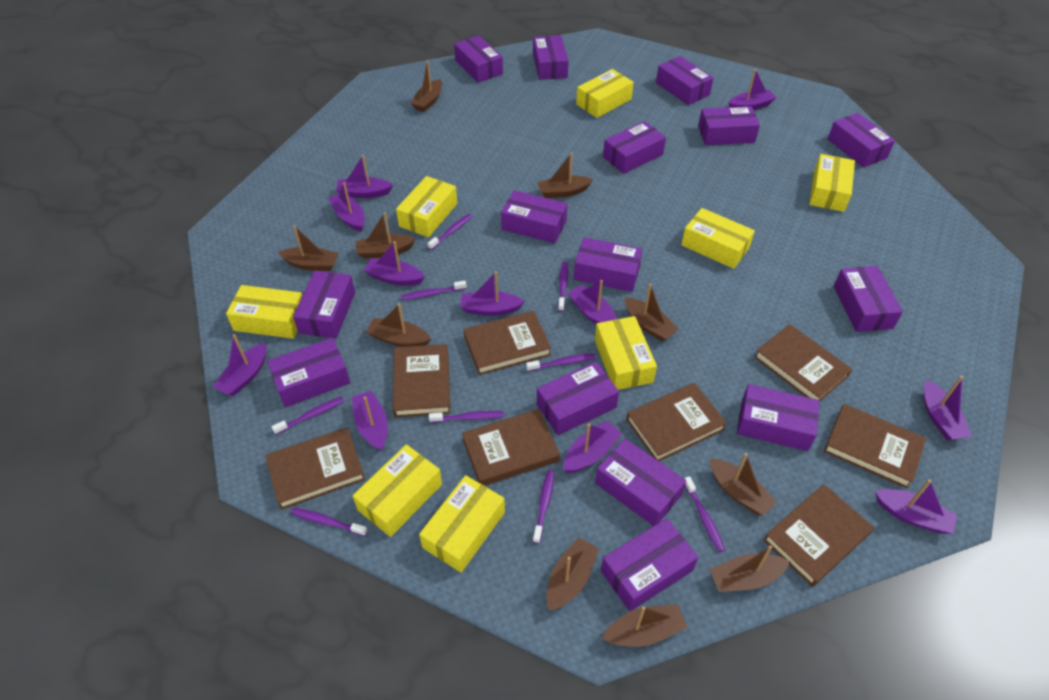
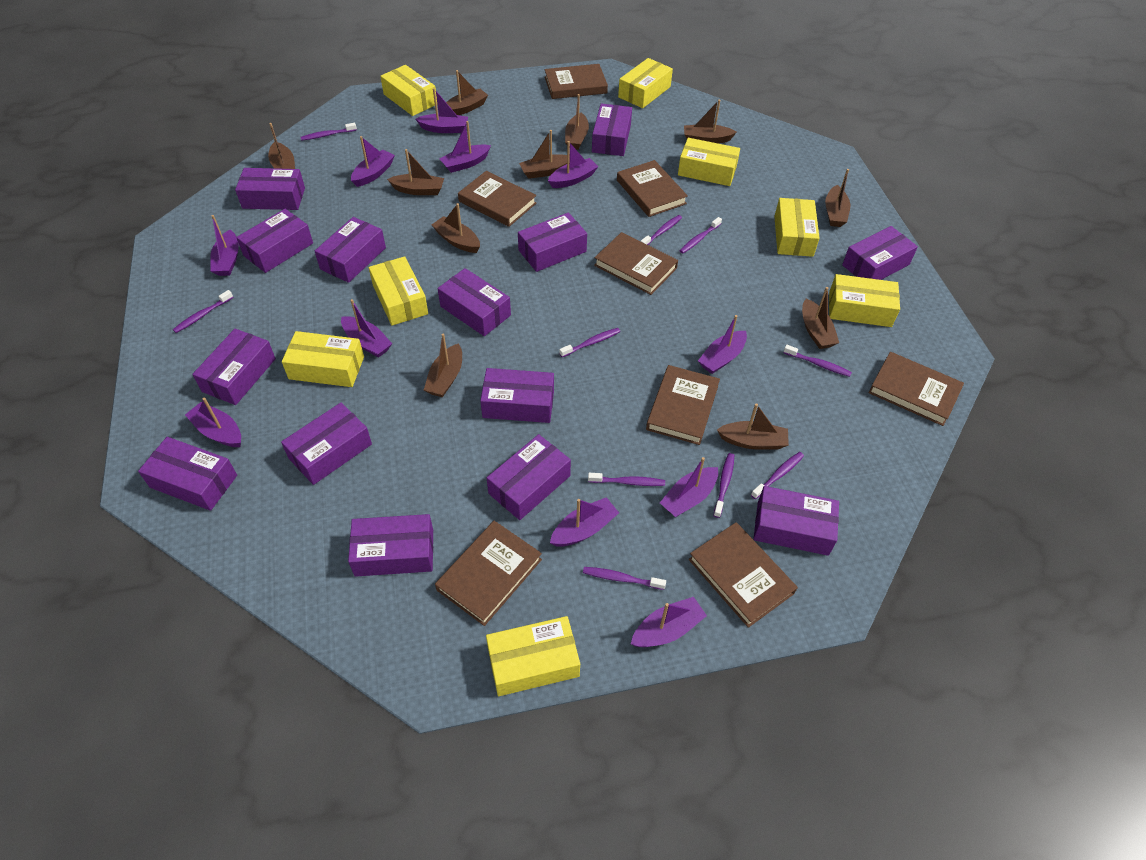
brown boat: [278,225,339,271] [355,212,416,259] [366,303,431,347] [411,60,442,112] [537,153,593,198] [547,537,599,611] [602,604,687,647] [625,284,679,341] [710,453,777,516] [710,545,790,592] = 10 -> [268,123,295,169] [387,149,444,195] [424,334,462,397] [432,203,480,253] [446,70,488,115] [519,130,570,179] [565,94,589,150] [684,100,737,144] [717,403,789,450] [802,287,839,349] [825,169,850,227] = 11
purple box: [267,338,350,407] [293,271,355,339] [454,35,503,83] [501,190,567,243] [533,35,569,80] [537,362,619,435] [574,237,643,292] [595,438,686,526] [601,518,699,611] [603,121,666,174] [656,56,713,105] [698,106,760,145] [737,384,819,451] [828,113,895,168] [834,266,903,332] = 15 -> [138,437,237,511] [192,329,276,405] [235,168,305,210] [236,209,313,273] [281,403,372,485] [315,217,386,283] [348,514,433,577] [438,268,511,336] [480,368,554,423] [487,434,571,520] [518,213,587,272] [592,104,632,156] [754,486,839,556] [842,226,918,280] = 14
purple toothbrush: [272,397,344,435] [291,508,368,536] [401,280,467,300] [428,214,472,250] [429,411,504,423] [526,353,595,371] [533,470,554,544] [558,262,568,312] [684,476,725,552] = 9 -> [173,290,233,333] [301,123,357,141] [559,328,620,357] [583,567,666,590] [588,473,665,486] [641,215,682,245] [680,217,722,254] [713,453,734,518] [751,452,804,499] [784,345,852,377] = 10

